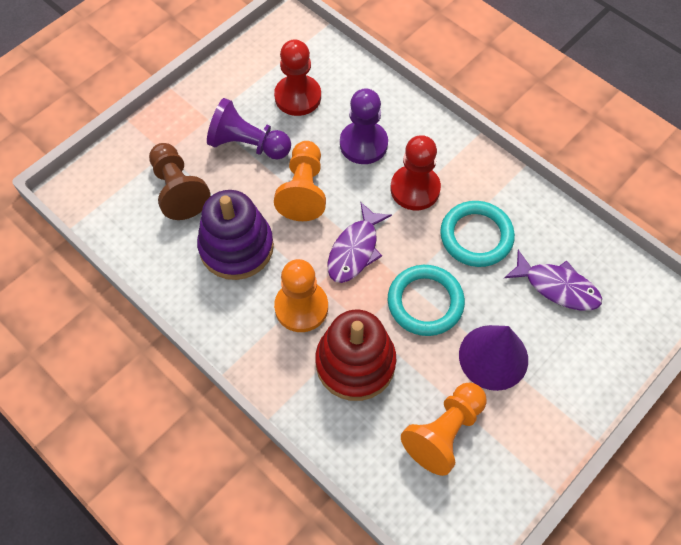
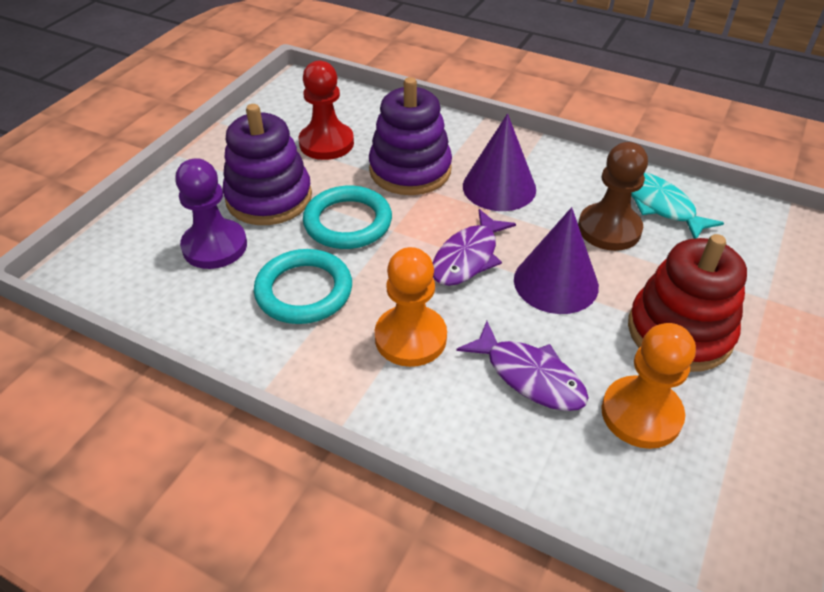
orange pawn: [274,141,326,221] [274,259,328,332] [401,383,487,476] = 3 -> [375,247,447,367] [601,323,696,449] = 2
purple cone: [459,325,528,391] = 1 -> [463,114,536,211] [514,207,599,314] = 2
purple pawn: [207,98,291,159] [340,88,388,164] = 2 -> [175,158,247,269] = 1
purple stacking toy: [197,190,274,280] = 1 -> [222,104,312,225] [369,77,452,195] = 2
red pawn: [274,39,321,116] [391,135,441,210] = 2 -> [299,61,354,160] = 1
turquoise fish: none = 0 -> [631,172,724,239] = 1

